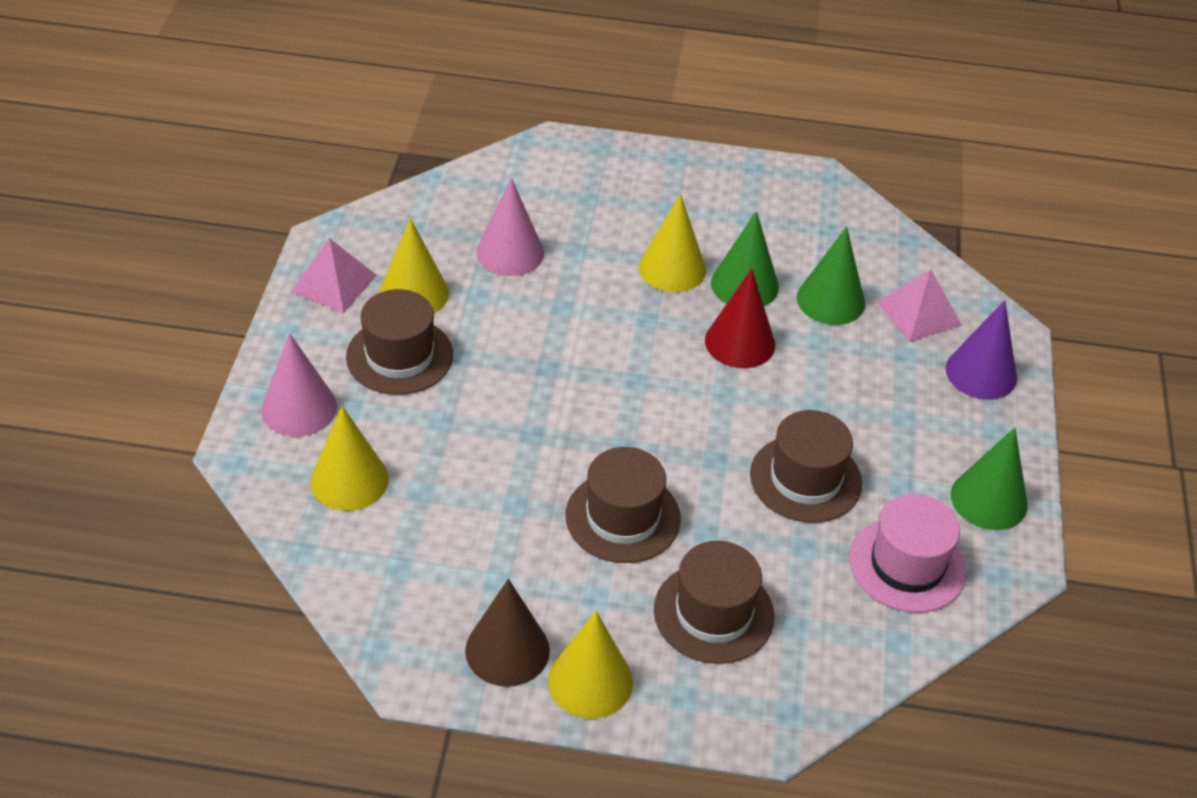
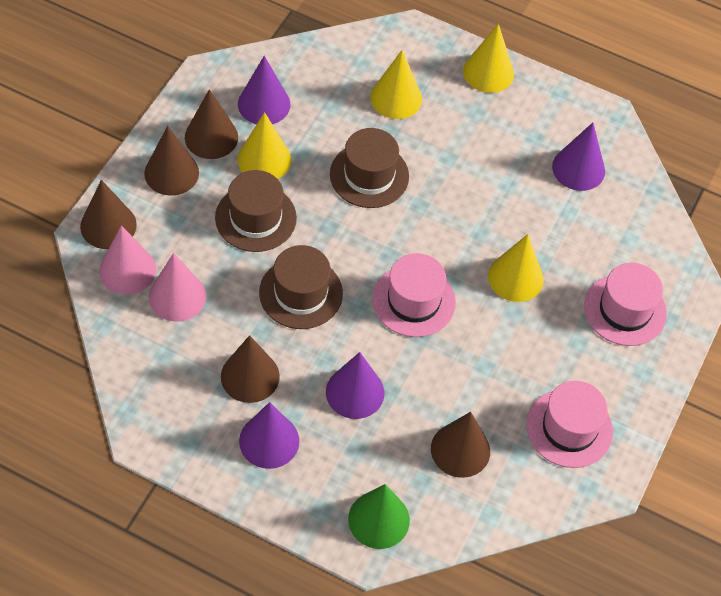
brown cone: [465,579,550,687] = 1 -> [80,180,137,249] [144,126,199,196] [185,89,238,159] [221,335,280,403] [431,412,490,478] = 5
brown hat: [346,289,453,395] [566,447,681,563] [654,541,775,664] [750,410,862,523] = 4 -> [215,170,297,252] [259,245,343,329] [330,128,409,208] = 3
green cone: [711,211,779,306] [797,227,865,325] [951,427,1028,530] = 3 -> [348,484,410,549] = 1
pink hat: [849,494,967,613] = 1 -> [372,253,456,337] [526,381,613,468] [584,263,667,346] = 3
pink pyramid: [291,238,377,313] [877,269,961,342] = 2 -> none = 0
purple cone: [946,300,1017,400] = 1 -> [238,56,290,124] [239,402,299,469] [326,352,384,419] [552,123,605,191] = 4
red cone: [705,269,775,368] = 1 -> none = 0

